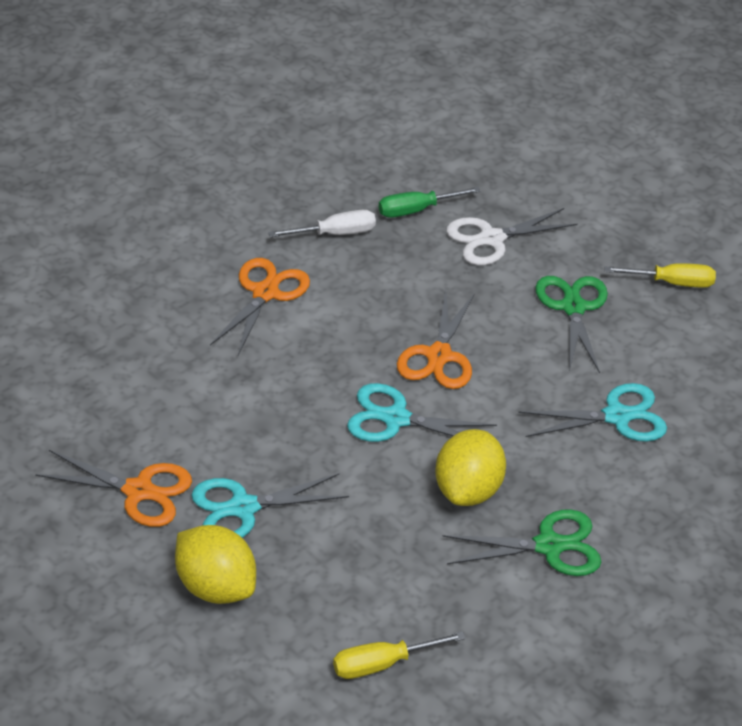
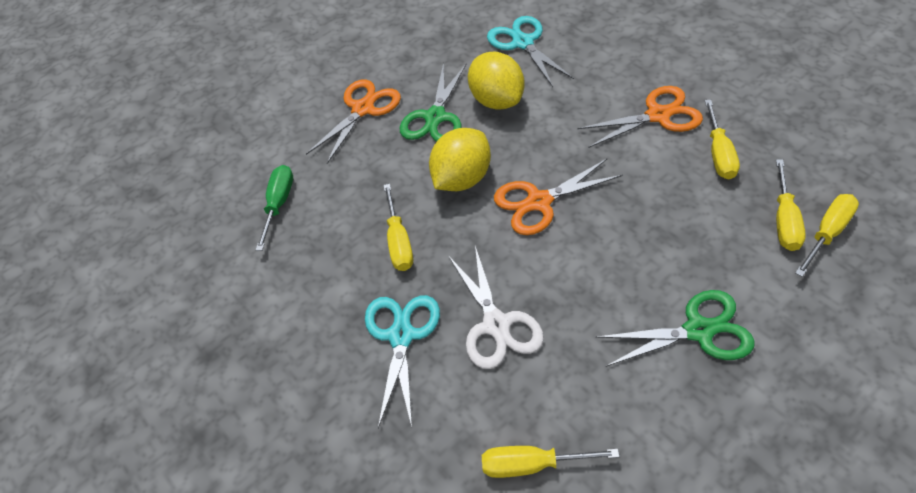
turquoise scissors: [191,473,349,538] [347,383,497,442] [518,383,667,442] = 3 -> [365,295,440,428] [487,16,574,87] = 2
white screwdriver: [268,210,376,237] = 1 -> none = 0
yellow screwdriver: [333,632,466,679] [604,263,716,288] = 2 -> [383,184,413,271] [482,446,619,478] [705,100,740,179] [776,159,806,251] [795,194,859,277] = 5

